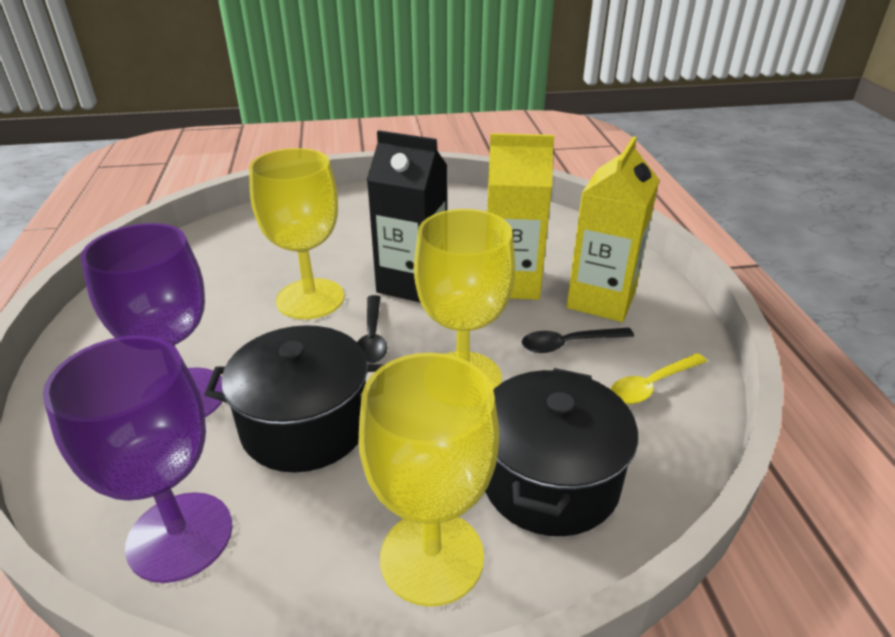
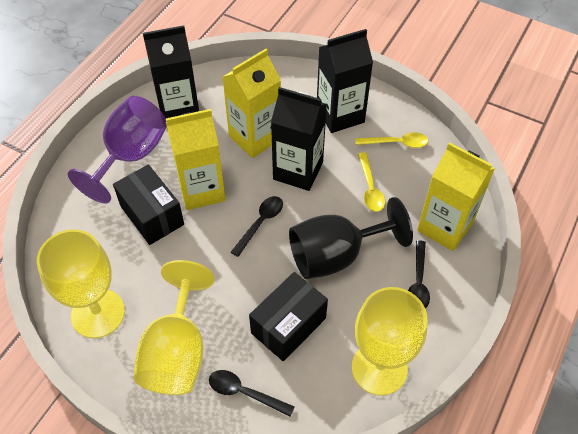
black box: none = 0 -> [113,164,184,245] [249,272,328,361] = 2
black carton: [367,130,447,303] = 1 -> [143,25,199,118] [271,87,327,191] [317,29,373,133] = 3
black goblet: none = 0 -> [289,197,413,279] = 1
black pot: [204,325,384,472] [485,368,638,536] = 2 -> none = 0
black spoon: [357,295,388,364] [521,328,634,353] = 2 -> [209,370,295,417] [231,196,283,257] [408,240,430,309] = 3
purple goblet: [42,335,233,583] [80,223,223,417] = 2 -> [68,96,167,204] = 1
yellow carton: [487,133,554,300] [567,136,659,322] = 2 -> [166,109,226,210] [223,49,281,158] [417,142,495,251] = 3
yellow spoon: [611,353,707,404] = 1 -> [355,132,428,148] [358,152,385,212] = 2

